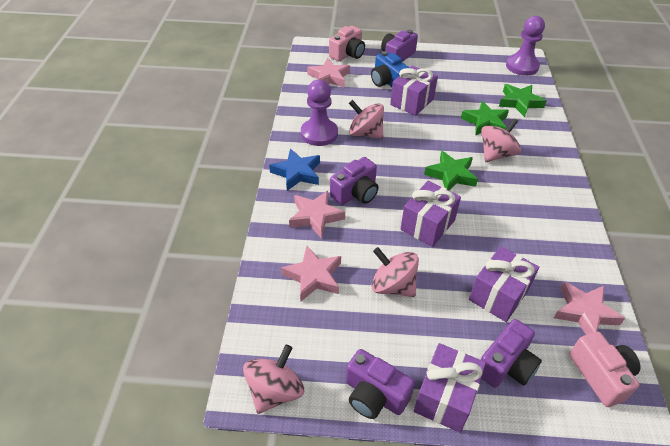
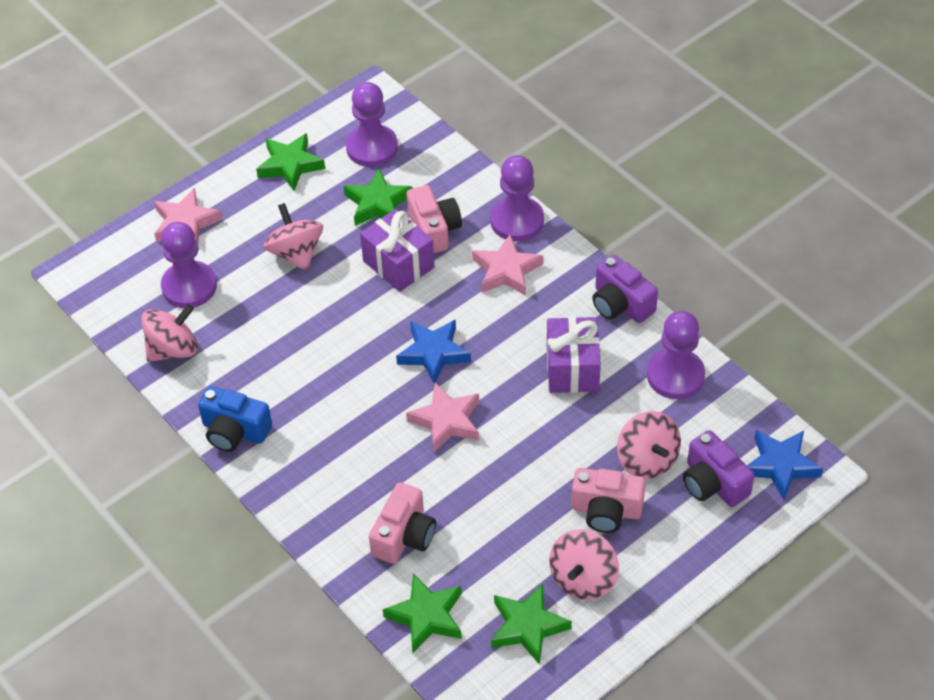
blue star: [269,149,320,191] = 1 -> [396,319,471,384] [747,430,823,500] = 2
green star: [424,150,478,190] [461,101,509,136] [499,84,547,117] = 3 -> [256,133,325,191] [343,168,413,226] [383,573,462,653] [491,584,572,665] = 4
pink camera: [329,26,365,61] [569,332,641,407] = 2 -> [369,482,436,564] [407,185,462,253] [571,468,646,533] = 3
pink star: [281,245,341,301] [289,191,345,239] [307,58,350,87] [554,281,625,335] = 4 -> [154,188,222,244] [406,383,479,452] [472,234,543,296] = 3
purple camera: [330,157,379,205] [346,349,415,419] [381,30,418,62] [481,319,542,388] = 4 -> [592,255,658,323] [683,430,755,507] = 2
purple gift: [390,66,438,116] [401,181,461,247] [414,343,486,433] [469,246,539,322] = 4 -> [360,209,434,292] [547,317,601,393] = 2
purple pawn: [301,80,338,146] [506,16,545,76] = 2 -> [161,222,217,308] [346,82,398,167] [490,155,544,242] [647,311,705,399] = 4

